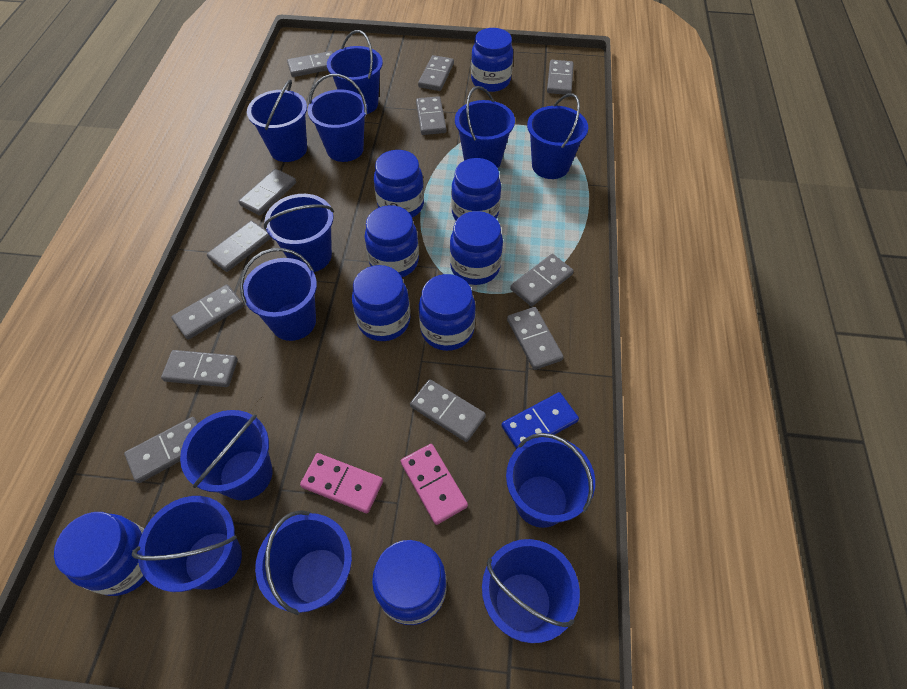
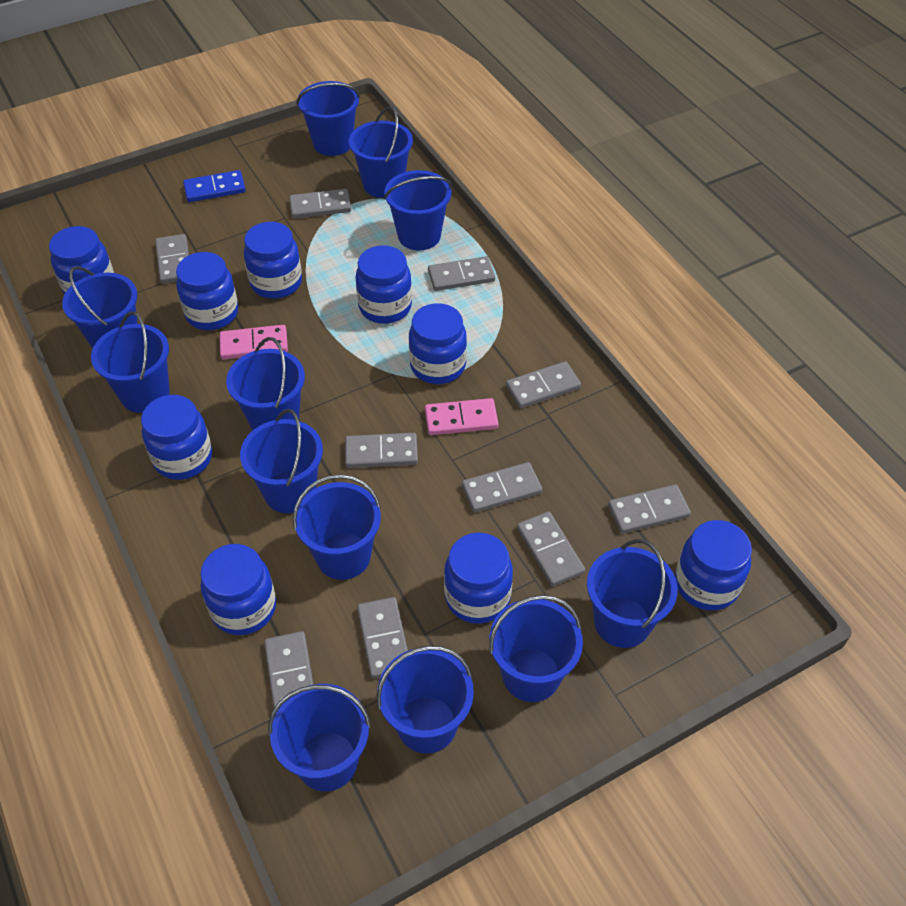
grey domino: [124,417,198,483] [161,350,238,387] [171,284,244,340] [207,221,271,272] [239,169,296,216] [287,51,333,77] [410,379,486,442] [416,96,446,135] [418,55,454,91] [507,307,564,370] [510,254,574,306] [547,60,574,95] = 12 -> [155,234,189,284] [264,631,314,708] [289,189,351,219] [345,433,418,468] [357,597,408,679] [428,256,495,291] [462,462,542,513] [506,361,581,408] [517,512,585,587] [608,484,691,534] = 10

